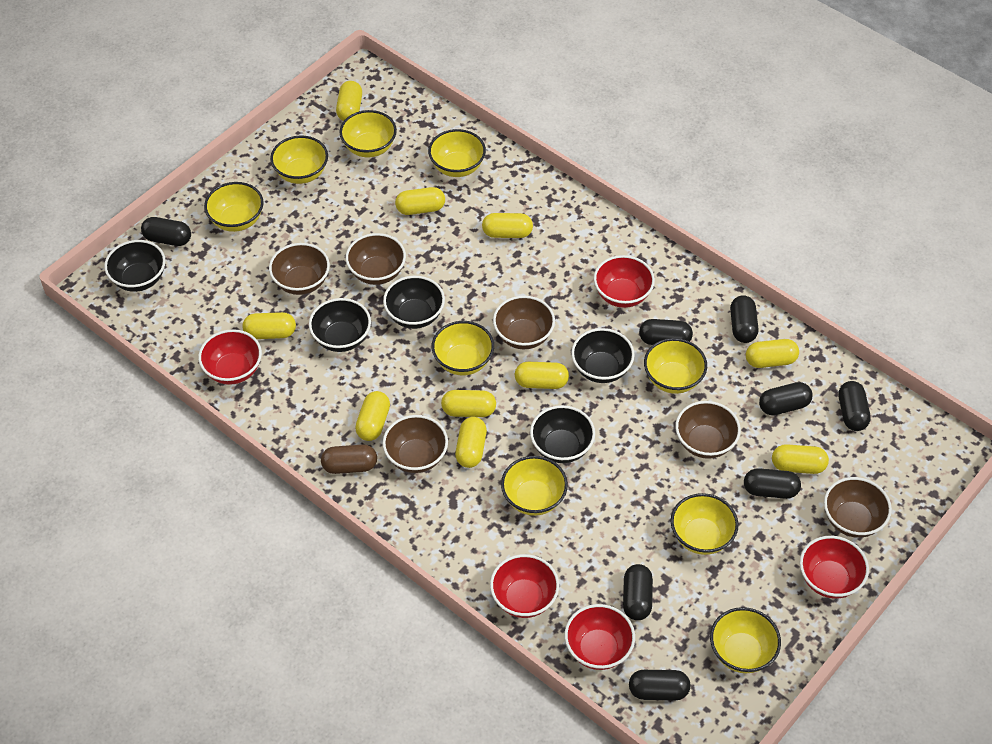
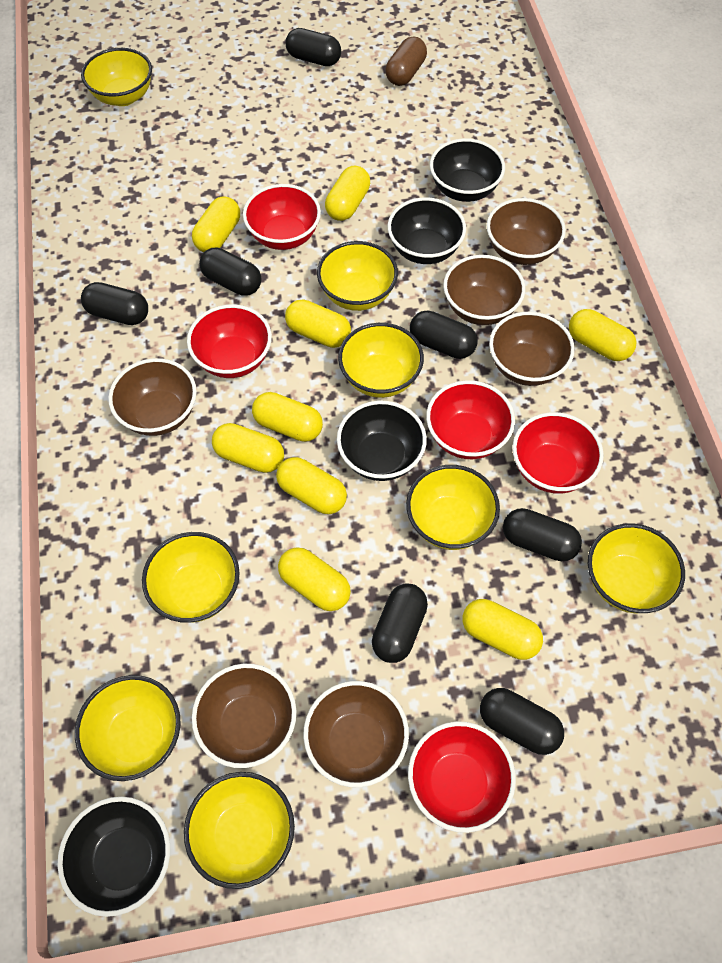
black bowl: [104,240,166,292] [309,298,371,352] [383,276,445,329] [530,405,595,463] [571,328,635,383] = 5 -> [57,797,170,917] [337,400,427,481] [388,198,466,264] [430,138,505,202] = 4
black capsule: [141,217,191,246] [623,564,653,620] [629,670,691,700] [639,319,693,345] [730,295,758,343] [744,468,801,499] [759,382,813,415] [839,381,871,431] = 8 -> [81,282,148,325] [199,248,261,296] [285,28,341,66] [372,584,428,663] [410,311,478,359] [480,688,564,755] [503,508,582,561] = 7
yellow bowl: [204,182,264,232] [270,136,328,184] [339,110,397,157] [428,129,486,177] [432,321,494,375] [501,456,568,516] [644,338,707,394] [671,493,739,555] [710,607,781,673] = 9 -> [75,675,181,781] [81,48,152,106] [142,532,240,623] [184,772,295,889] [317,241,398,311] [338,323,424,398] [406,465,500,550] [588,523,685,613] = 8
yellow capsule: [242,312,296,339] [336,81,362,121] [355,391,390,441] [395,187,445,215] [441,390,496,417] [455,417,487,468] [482,213,533,238] [515,362,569,389] [746,339,799,368] [772,444,829,474] = 10 -> [192,196,240,252] [212,423,284,473] [252,392,323,442] [276,457,347,514] [278,547,351,611] [285,299,351,348] [325,166,370,221] [462,599,543,660] [569,309,636,361] = 9

